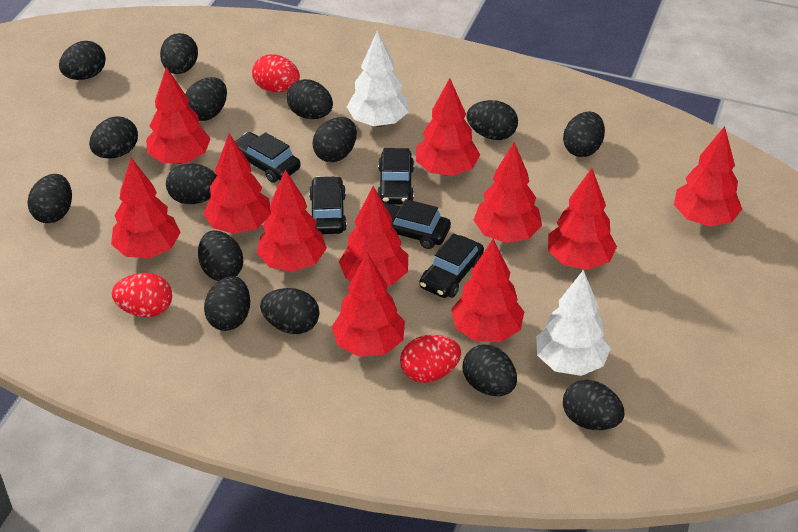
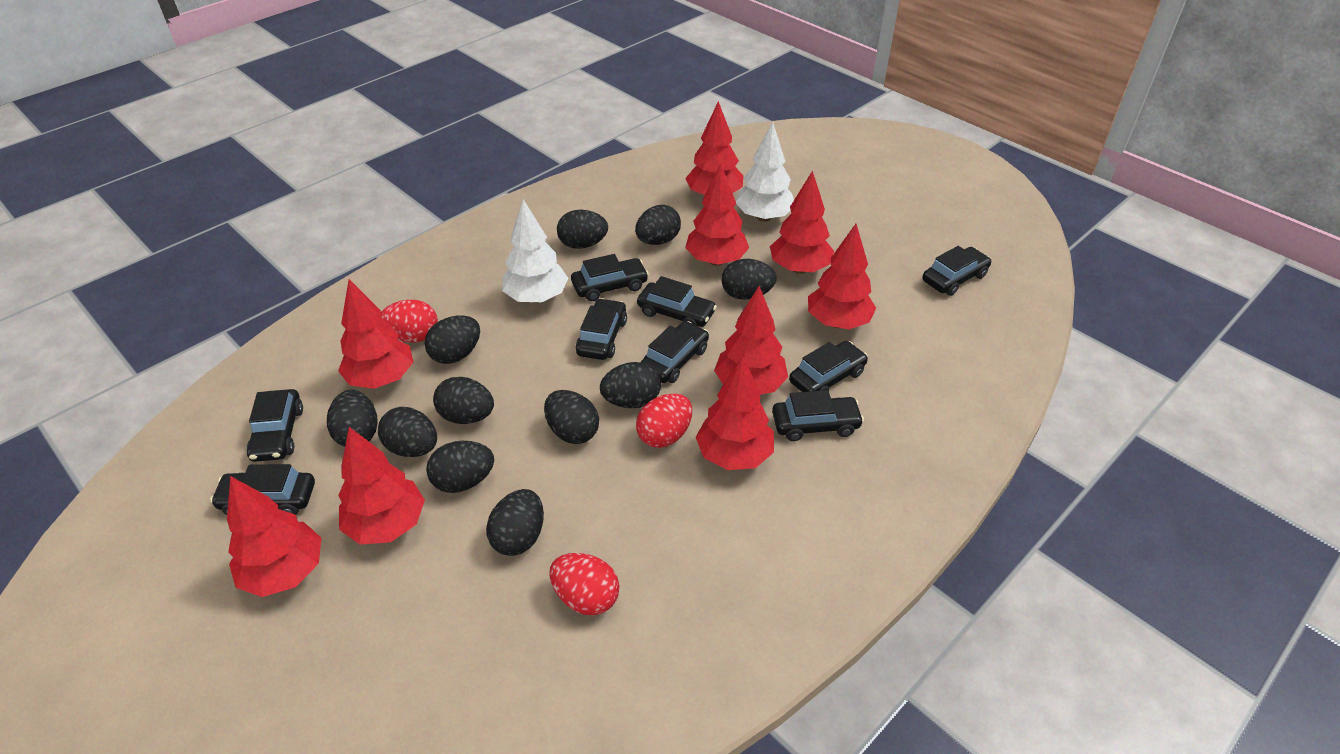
black car: [235,132,301,183] [309,176,347,234] [377,148,414,204] [383,199,451,249] [419,233,484,298] = 5 -> [210,464,315,515] [247,389,303,462] [571,254,649,301] [576,298,627,360] [637,276,717,327] [640,321,709,383] [772,390,864,441] [789,341,868,392] [922,246,992,296] = 9
black egg: [28,174,72,223] [59,41,106,80] [89,116,138,159] [160,33,198,74] [166,164,217,204] [185,77,227,121] [198,231,243,281] [204,276,250,331] [260,288,320,334] [287,79,333,119] [312,117,357,162] [462,345,517,396] [467,100,518,140] [563,112,605,157] [563,380,625,430] = 15 -> [327,389,378,447] [378,407,437,457] [425,315,480,364] [426,441,494,493] [433,377,494,424] [486,489,544,556] [544,390,599,444] [557,210,608,249] [600,362,661,408] [635,205,681,245] [721,259,777,300] = 11
red tree: [111,158,181,258] [146,66,211,164] [203,134,271,234] [257,169,327,272] [332,253,405,357] [339,186,408,286] [416,78,480,176] [451,239,524,342] [474,142,542,243] [548,168,617,270] [674,126,742,226] = 11 -> [227,476,321,597] [338,279,413,389] [338,427,425,544] [685,101,743,195] [685,164,749,266] [696,356,774,470] [714,286,788,394] [770,170,834,274] [808,224,876,329] = 9

